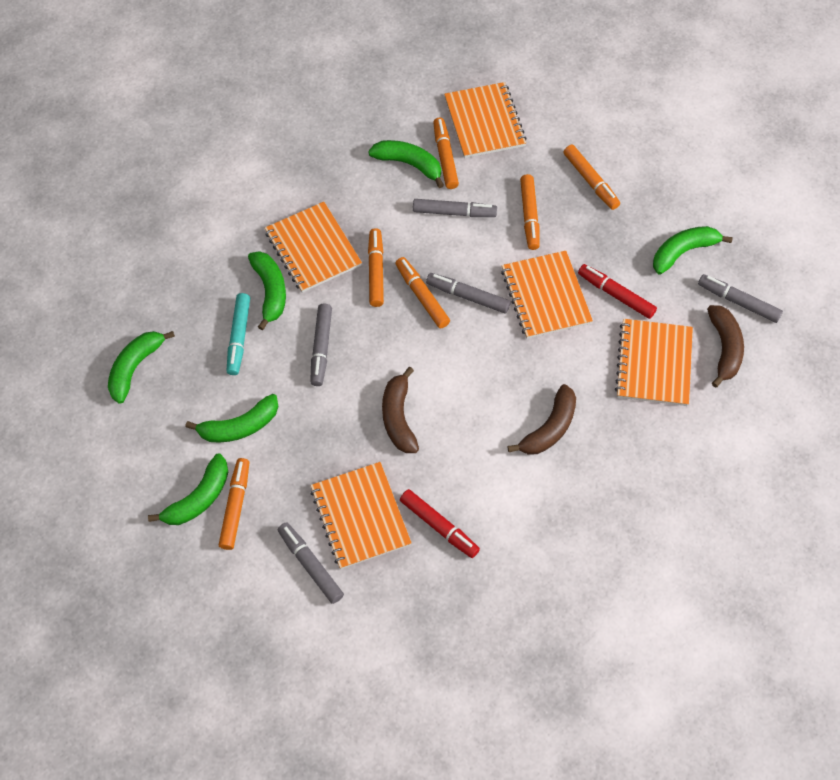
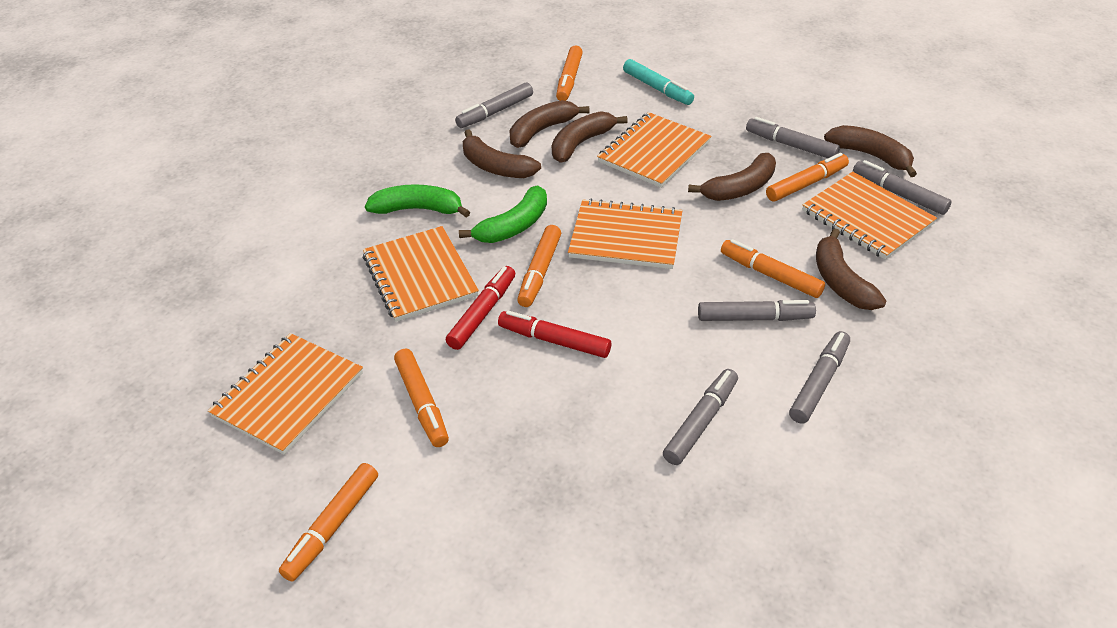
brown banana: [382,367,419,453] [508,384,576,455] [707,305,744,388] = 3 -> [463,129,541,178] [509,100,589,148] [552,111,628,163] [688,153,776,201] [816,228,886,310] [824,125,917,177] = 6
green banana: [108,331,175,404] [148,453,228,525] [185,394,278,443] [248,251,286,330] [368,140,444,188] [653,226,733,275] = 6 -> [365,184,470,218] [459,186,547,243] = 2
grey marker: [278,522,344,604] [310,303,332,386] [413,199,497,217] [426,273,511,313] [698,274,783,323] = 5 -> [455,82,533,128] [663,369,738,465] [698,300,816,321] [746,117,840,158] [789,331,850,423] [853,160,952,215] = 6

